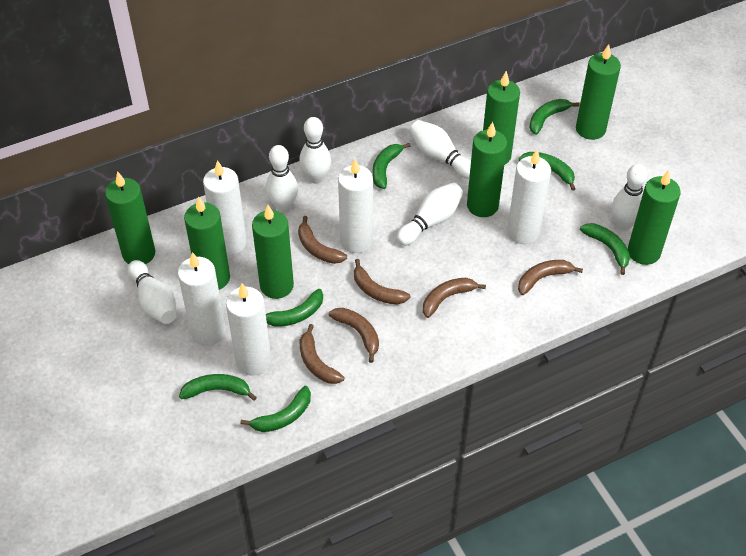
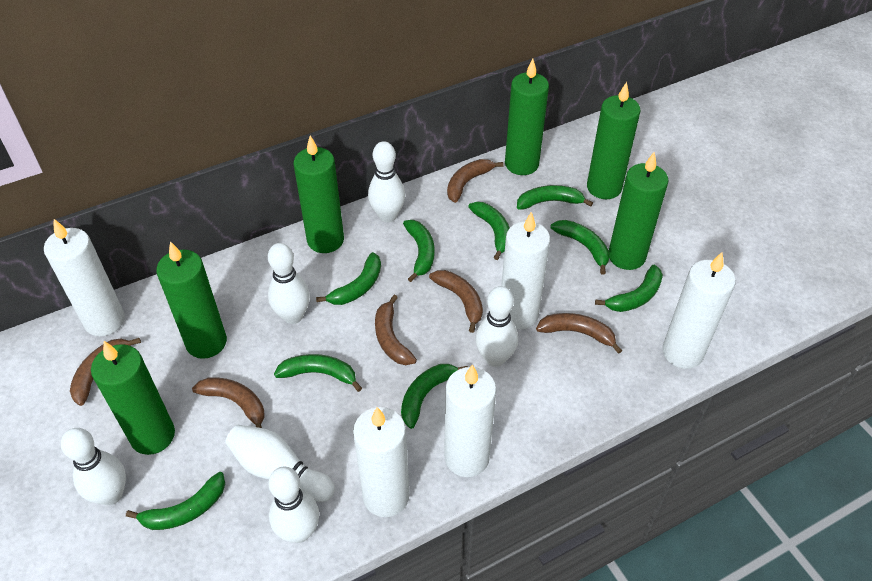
green banana: [179,374,257,401] [240,386,311,432] [266,289,323,327] [373,143,411,189] [519,152,576,191] [529,99,579,135] [580,223,630,275] = 7 -> [126,472,225,530] [274,354,362,392] [316,252,381,305] [401,364,468,429] [403,220,435,282] [468,202,510,260] [517,185,593,210] [550,220,609,275] [595,264,663,312] = 9
green candle: [105,171,155,264] [184,197,230,290] [252,205,294,299] [467,122,507,217] [483,71,520,165] [576,44,621,140] [628,170,681,265] = 7 -> [91,341,175,455] [156,241,227,359] [294,136,344,253] [505,59,549,175] [587,82,640,199] [609,152,668,270] = 6

